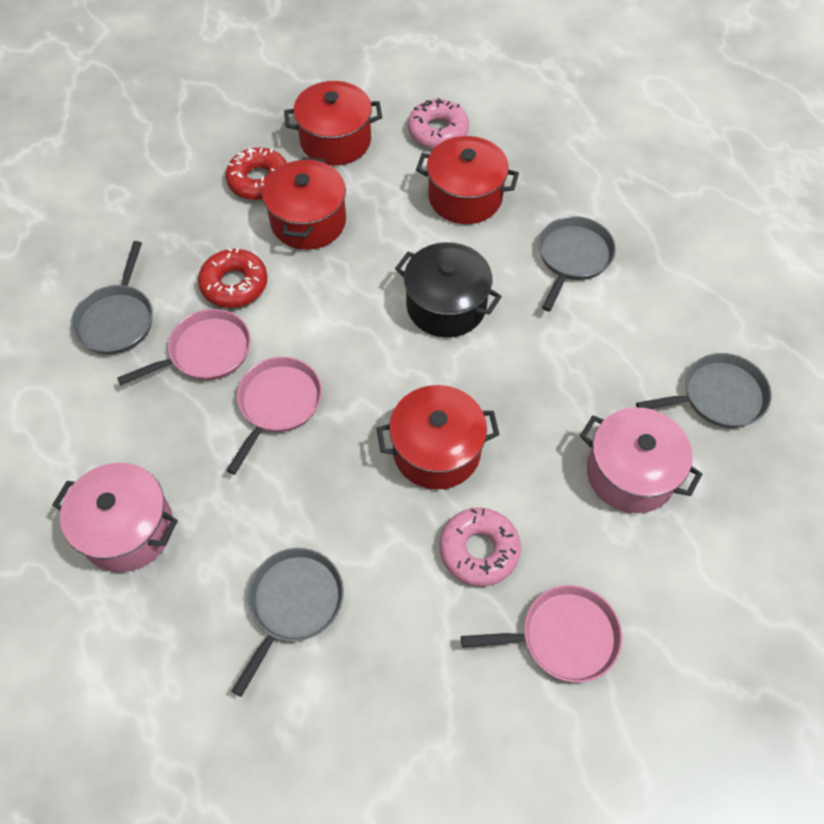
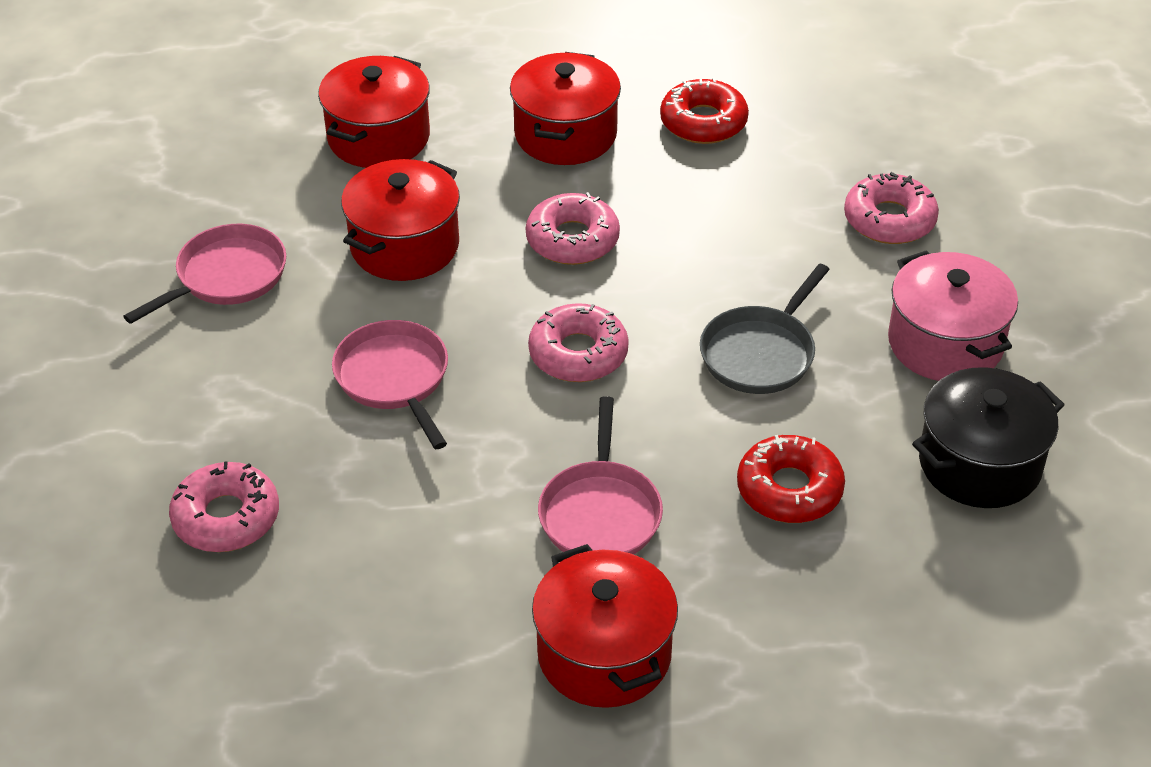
grey pan: [71,241,153,354] [231,548,344,697] [538,216,616,312] [636,353,772,428] = 4 -> [700,264,830,394] = 1
pink donut: [408,98,469,149] [439,508,521,586] = 2 -> [169,461,279,552] [526,192,620,265] [528,303,629,382] [844,172,939,244] = 4
pink pot: [52,463,178,572] [580,407,702,513] = 2 -> [888,250,1018,381] = 1

